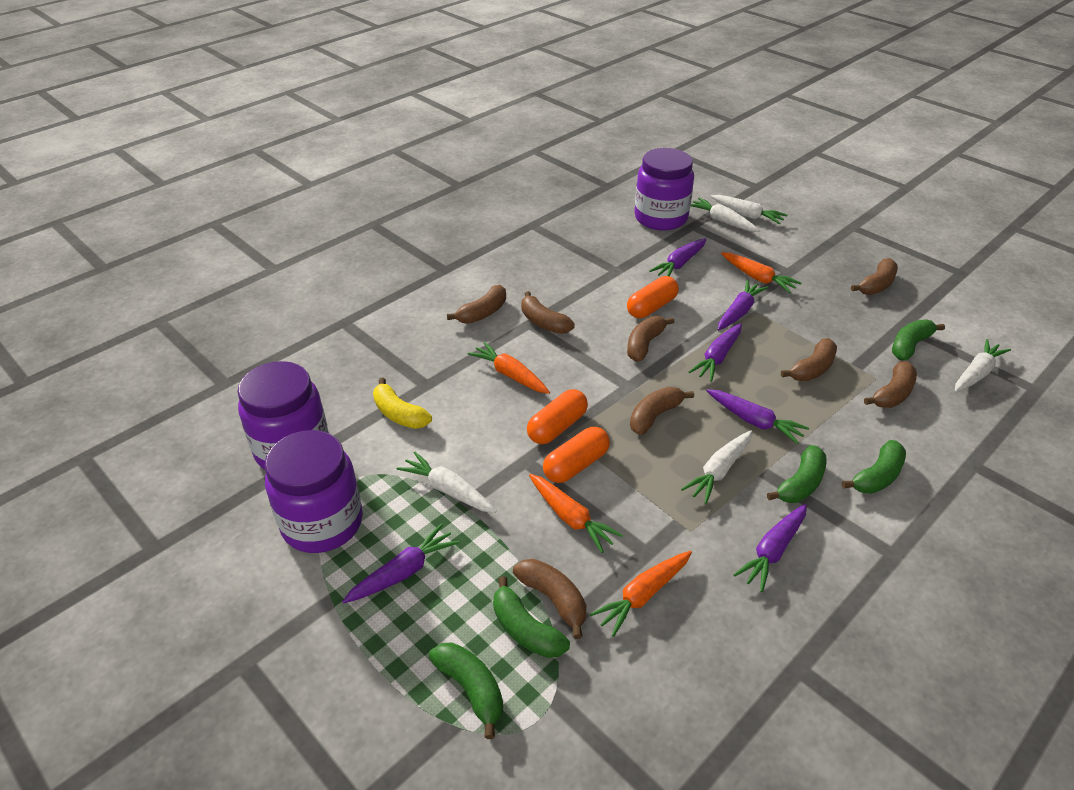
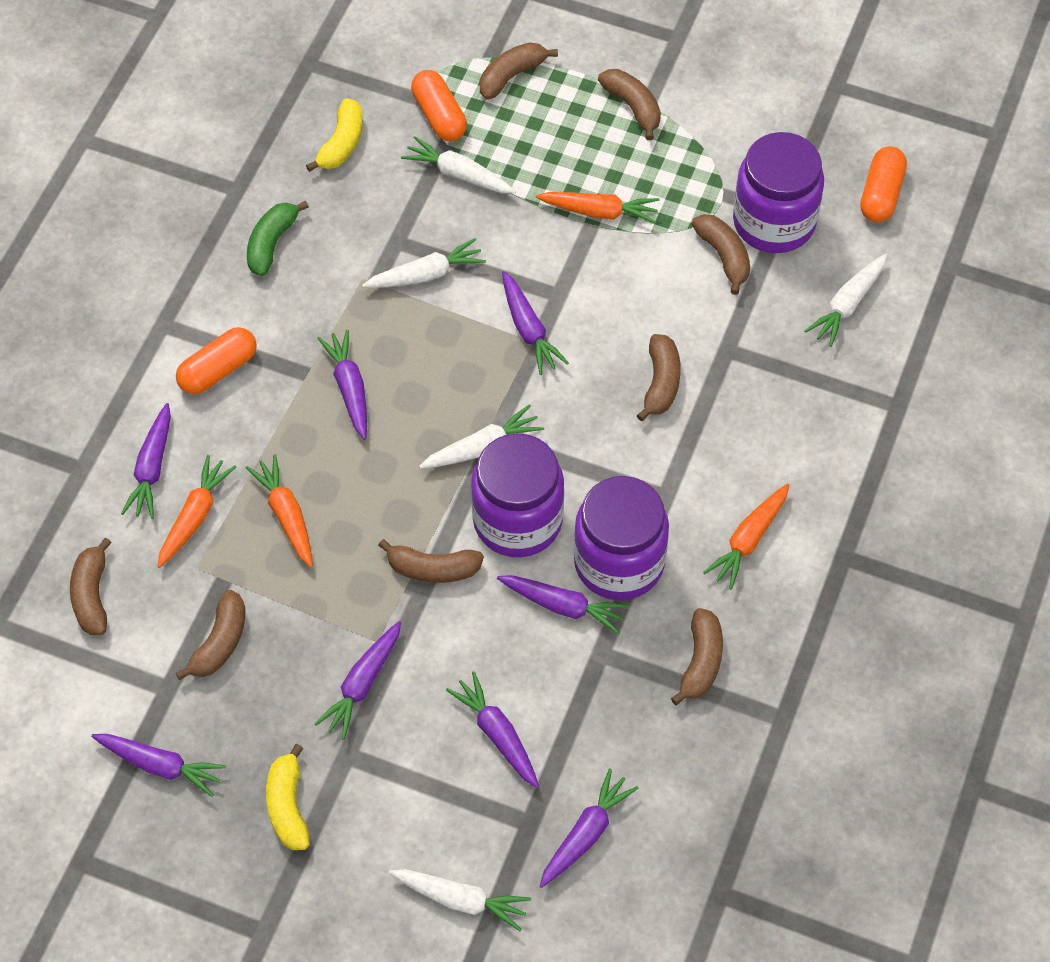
green banana: [429,642,503,739] [493,576,570,658] [767,445,827,503] [842,440,906,494] [892,319,945,360] = 5 -> [247,200,309,276] = 1
purple carrot: [342,524,459,603] [649,238,707,276] [689,323,742,382] [706,389,809,444] [718,280,768,330] [733,504,807,592] = 6 -> [91,734,226,797] [121,403,171,519] [315,621,401,740] [318,329,367,440] [446,672,539,788] [497,575,630,634] [502,271,569,375] [540,768,638,888] = 8
yellow banana: [373,378,432,429] = 1 -> [266,744,310,850] [306,98,363,172] = 2

